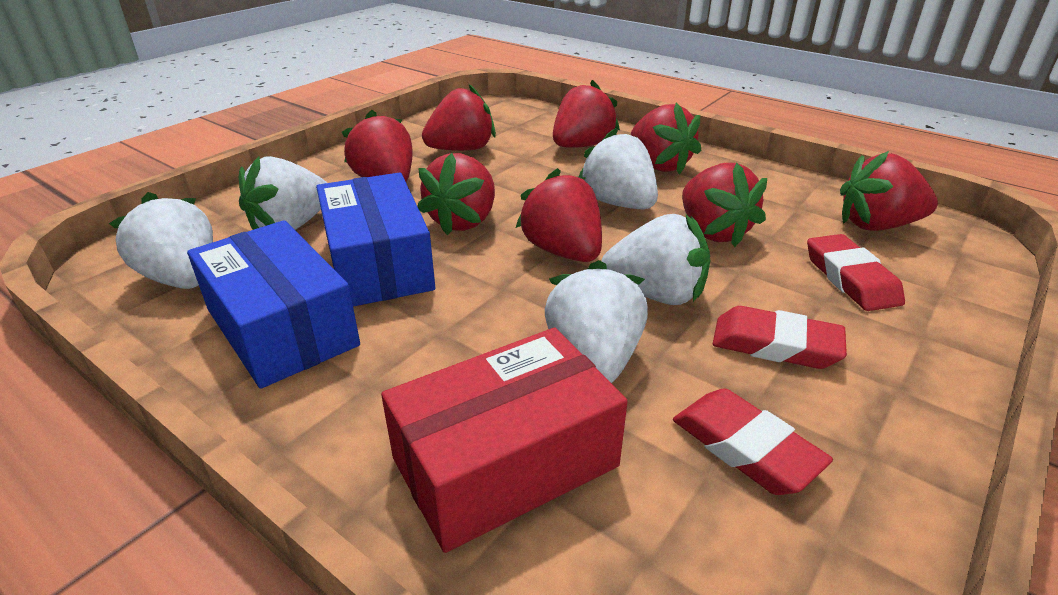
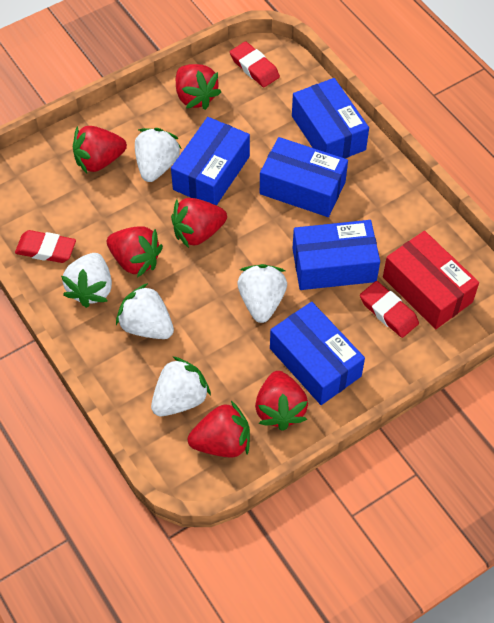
blue box: [187,220,360,389] [316,172,435,307] = 2 -> [171,117,250,206] [260,137,348,217] [270,302,365,405] [292,78,369,159] [292,220,380,290] = 5
red strawberry: [342,110,412,182] [417,153,495,236] [422,84,496,151] [516,168,602,262] [553,80,620,148] [631,103,702,175] [682,163,767,247] [840,151,938,231] = 8 -> [73,126,127,173] [107,226,163,278] [171,198,227,248] [176,64,221,110] [188,401,250,457] [255,371,308,431] = 6

